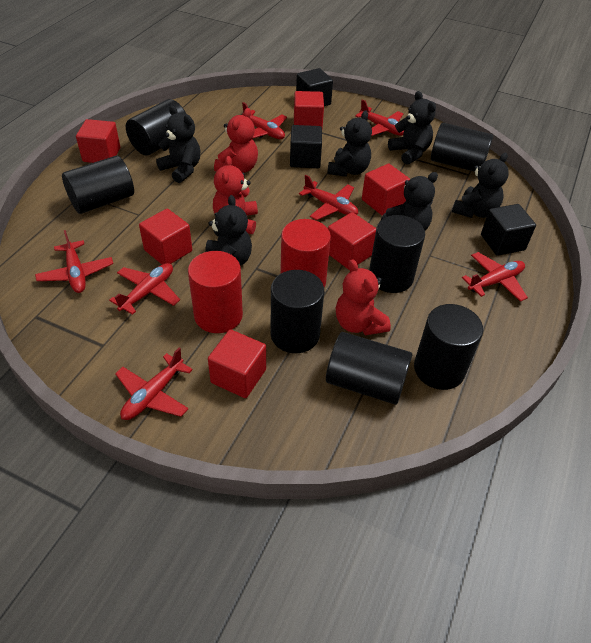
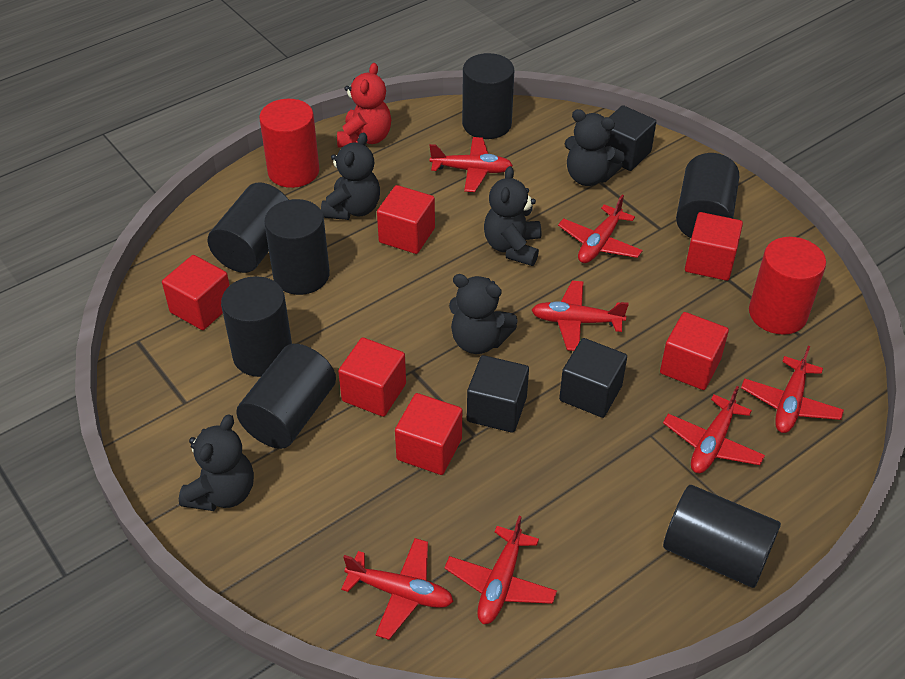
black teddy bear: [156,106,201,183] [205,195,252,266] [327,111,372,177] [380,172,438,230] [388,91,436,165] [452,153,509,218] = 6 -> [179,414,254,511] [321,132,380,220] [449,274,518,354] [484,166,541,266] [565,109,625,186] = 5
red teddy bear: [213,156,258,234] [214,108,258,173] [336,259,391,335] = 3 -> [337,63,391,148] = 1

